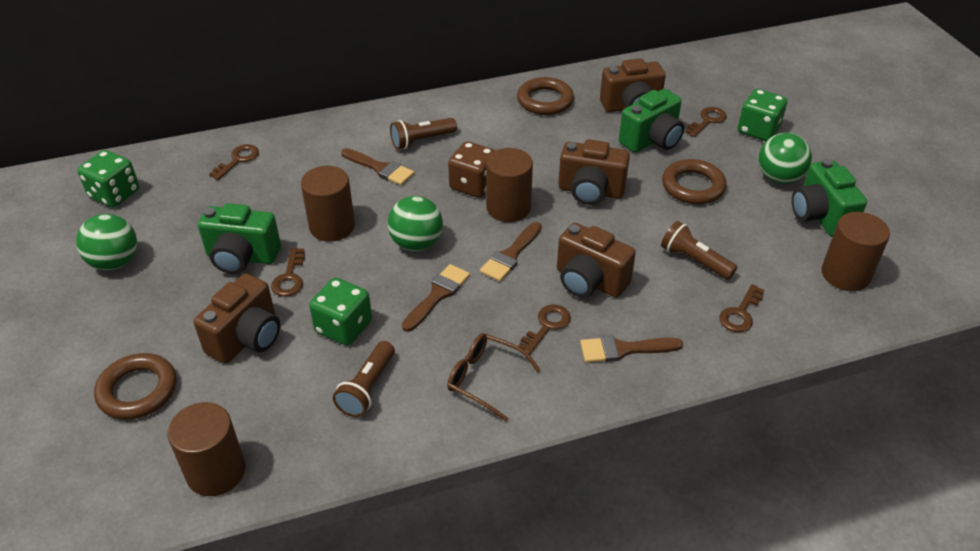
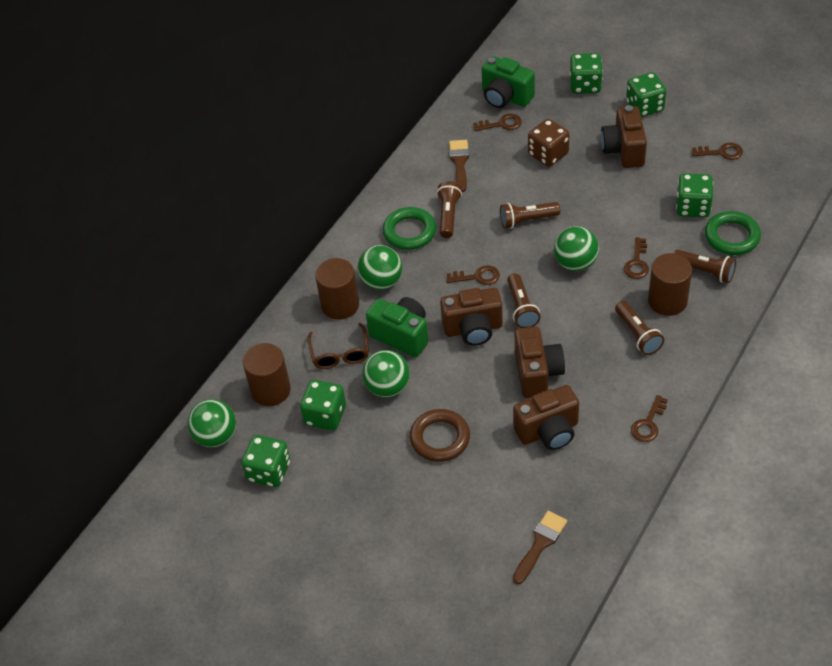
brown brush: [341,148,414,185] [402,264,470,332] [480,222,542,281] [580,336,683,363] = 4 -> [449,140,469,192] [513,511,567,584] = 2
brown cylinder: [168,402,246,496] [301,166,355,242] [486,148,533,222] [822,212,890,291] = 4 -> [243,343,291,406] [315,258,359,320] [648,253,692,316] = 3
brown flashlight: [333,341,395,417] [390,118,457,149] [661,221,737,280] = 3 -> [436,181,462,238] [500,202,560,229] [507,273,540,328] [615,301,664,355] [674,250,736,283] = 5
brown ring: [94,353,176,420] [517,77,574,115] [662,159,726,204] = 3 -> [410,409,470,462] = 1
green ball: [76,214,137,270] [388,196,443,251] [758,133,812,184] = 3 -> [187,399,236,448] [358,245,402,290] [362,350,410,397] [554,226,599,271] = 4
green camera: [198,203,281,274] [619,89,684,153] [792,159,867,237] = 3 -> [366,297,428,358] [482,56,535,108] = 2
green dice: [77,150,139,207] [309,278,372,345] [738,89,787,141] = 3 -> [241,435,290,488] [300,380,346,431] [570,53,603,94] [626,72,666,117] [676,173,713,217] = 5
green ring: none = 0 -> [383,207,436,250] [705,211,761,255] = 2

